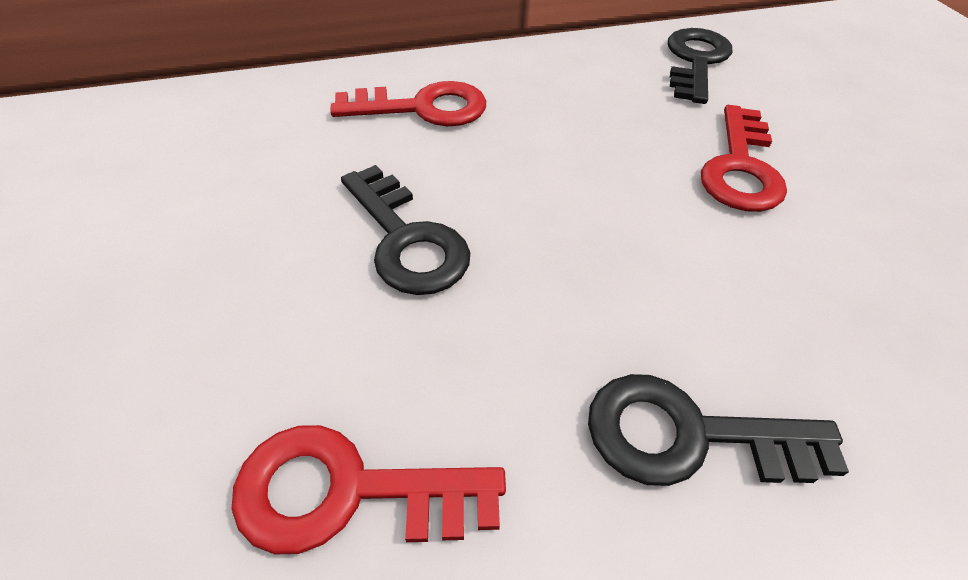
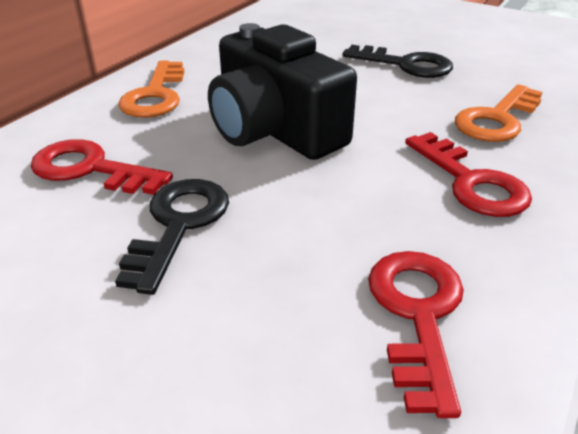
black camera: none = 0 -> [208,23,357,160] = 1
black key: [341,165,470,295] [588,374,849,486] [668,28,733,104] = 3 -> [115,179,229,295] [343,45,453,78] = 2
orange key: none = 0 -> [118,61,185,118] [455,84,542,142] = 2

